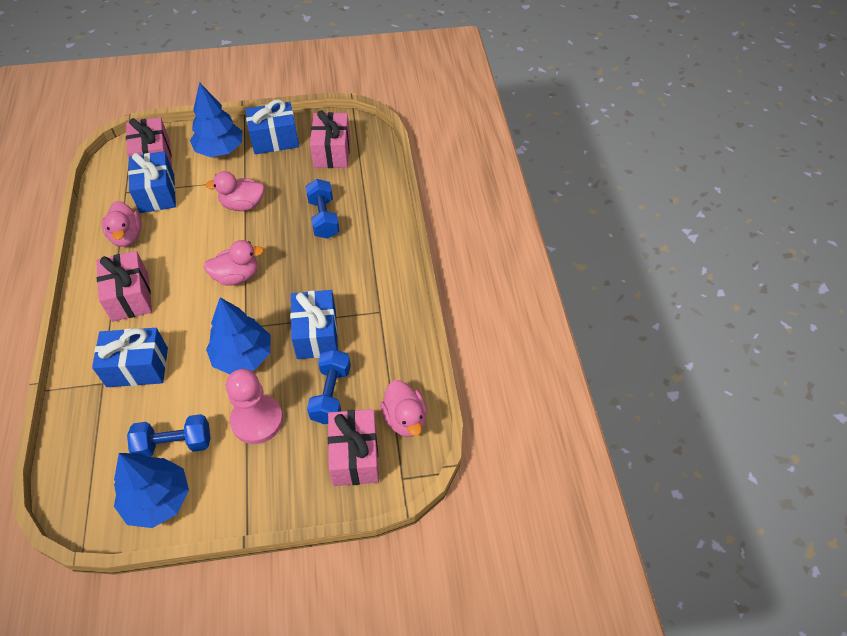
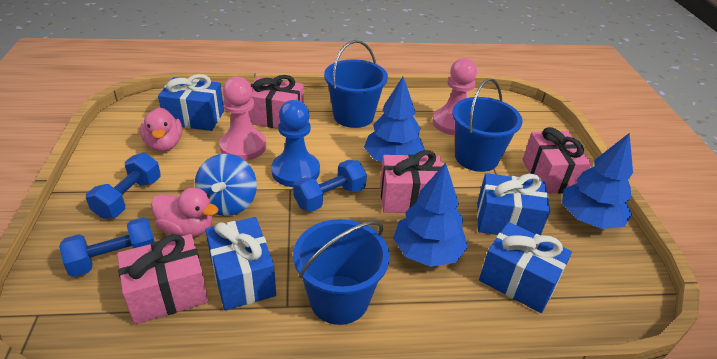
blue bucket: none = 0 -> [293,219,390,325] [324,40,388,128] [452,78,523,172] = 3
blue pawn: none = 0 -> [271,100,320,187] = 1
blue spinning top: none = 0 -> [195,154,257,216] = 1
pink duck: [102,201,142,247] [204,240,264,286] [205,171,265,211] [380,380,427,437] = 4 -> [140,107,182,152] [151,188,219,237] = 2
pink pawn: [226,369,283,444] = 1 -> [219,77,266,161] [433,58,477,135] = 2

